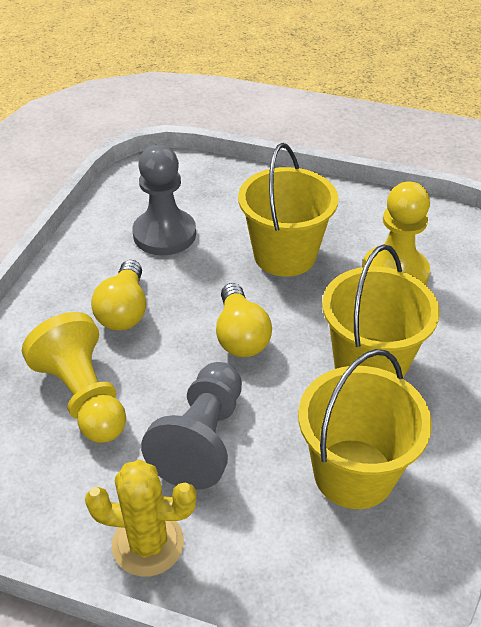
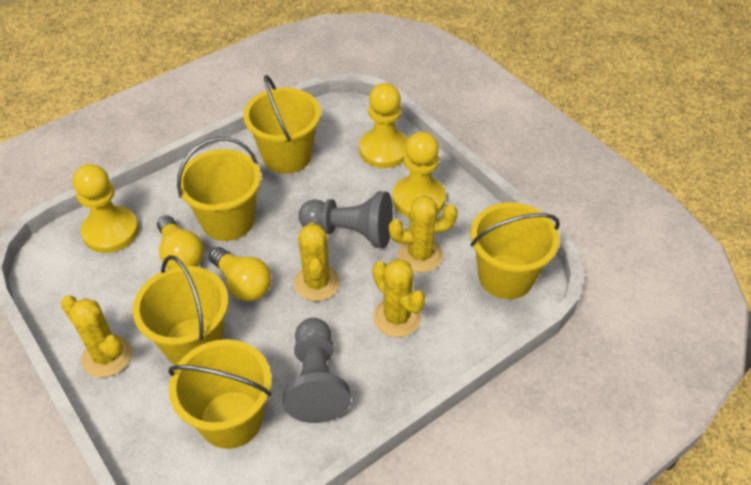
yellow bucket: [238,143,338,277] [298,349,432,509] [322,244,440,378] = 3 -> [132,255,229,365] [168,339,272,449] [177,137,261,241] [243,75,321,174] [470,202,560,299] = 5
yellow cactus: [85,460,197,577] = 1 -> [61,295,132,378] [294,223,340,301] [373,259,425,337] [389,195,458,272] = 4
yellow pawn: [22,312,126,443] [362,182,430,285] = 2 -> [73,164,139,253] [359,83,408,168] [392,132,446,218] = 3

